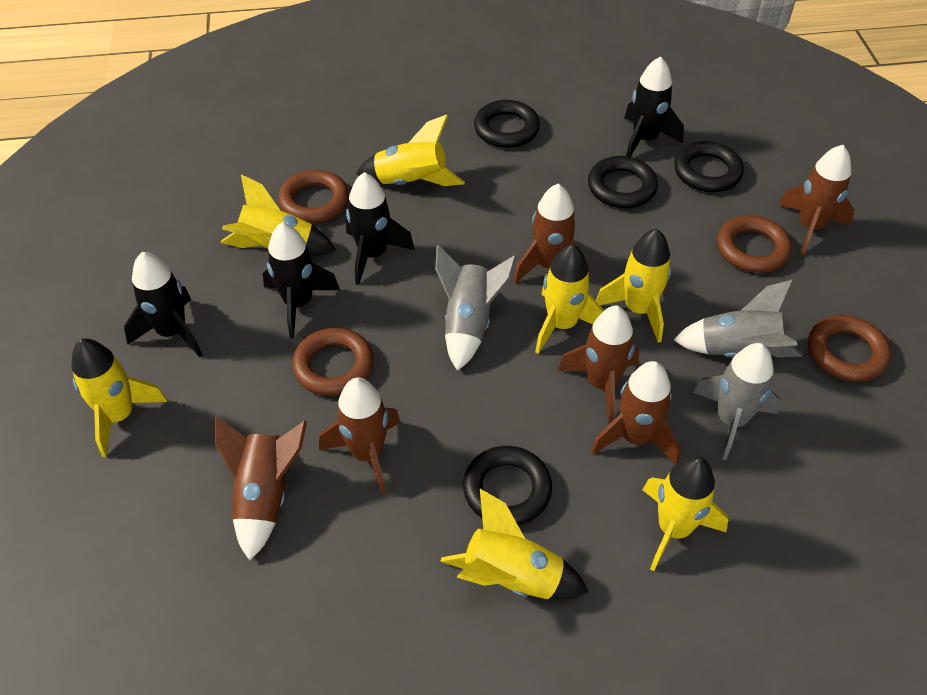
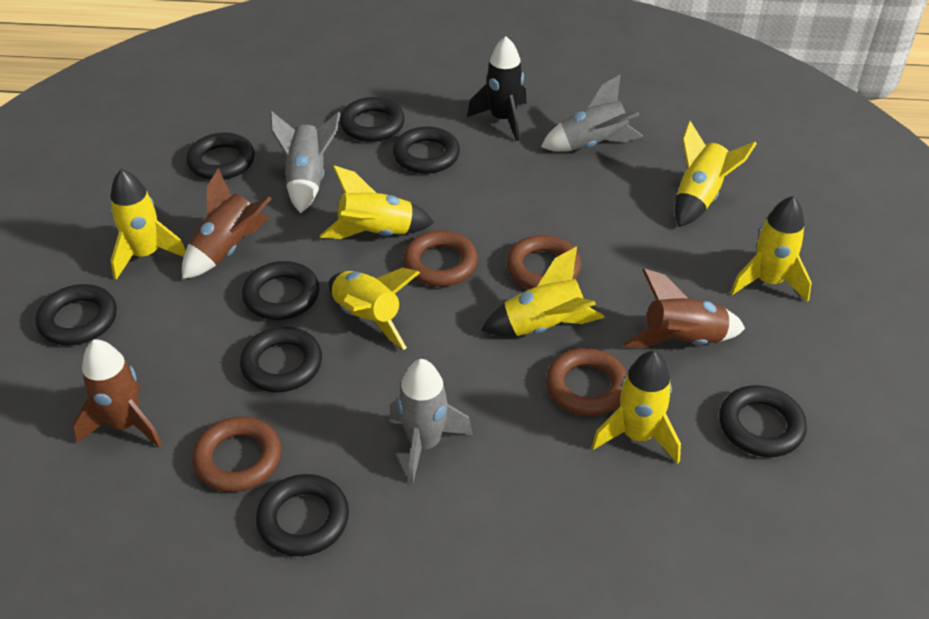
black ring: [463,446,552,525] [474,100,540,148] [588,156,658,208] [674,141,744,192] = 4 -> [36,284,117,345] [186,133,255,180] [240,327,322,392] [242,261,319,320] [256,474,349,556] [340,97,405,142] [393,127,460,174] [719,385,807,457] = 8
black rocket: [124,252,202,357] [263,222,340,338] [346,172,415,285] [624,56,684,157] = 4 -> [467,36,527,141] = 1
brown rocket: [215,416,307,561] [319,378,401,495] [513,183,589,283] [558,306,639,423] [591,361,680,465] [779,145,854,256] = 6 -> [73,339,162,448] [182,168,271,279] [623,268,745,347] = 3

